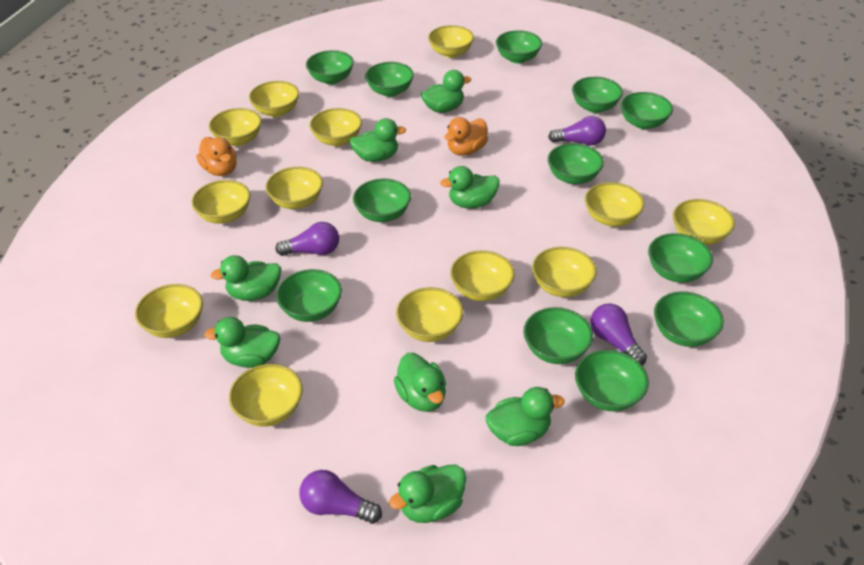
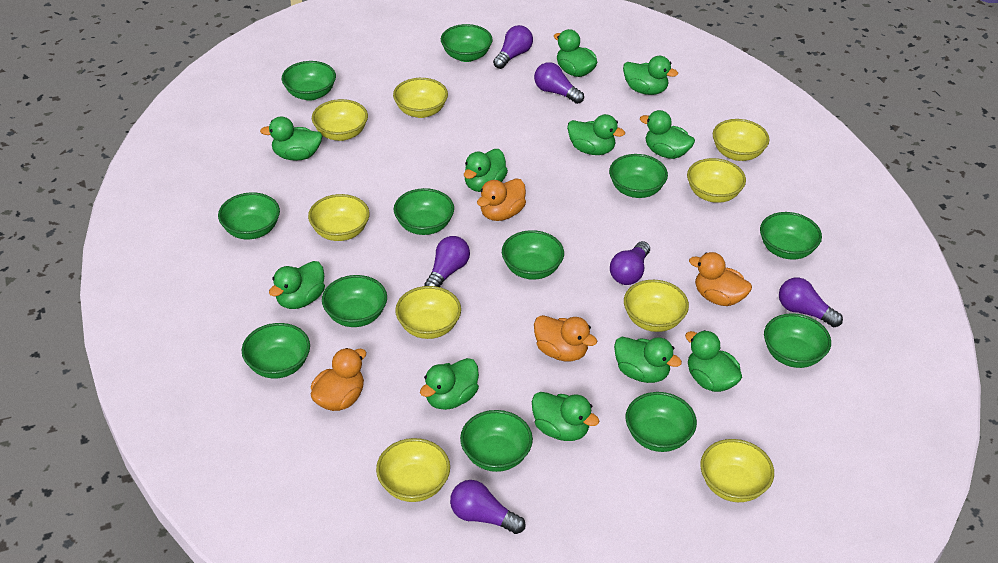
green duck: [204,317,280,368] [211,255,281,301] [349,118,406,162] [389,464,466,523] [394,353,446,412] [421,70,471,113] [440,166,500,208] [486,387,564,446] = 8 -> [260,116,322,161] [269,261,325,309] [420,358,479,410] [464,149,508,192] [532,392,599,441] [554,29,597,77] [567,114,625,155] [614,337,682,383] [623,56,678,95] [640,110,695,159] [685,330,742,392] = 11
orange duck: [196,137,237,176] [444,117,488,156] = 2 -> [311,348,366,411] [477,178,526,221] [534,315,597,361] [689,252,752,306] = 4
purple light bulb: [275,222,339,256] [299,470,382,524] [548,116,606,146] [590,304,647,365] = 4 -> [424,236,470,287] [450,480,526,534] [493,25,533,69] [534,62,584,104] [610,241,650,285] [779,278,843,327] = 6
yellow bowl: [135,284,203,338] [192,180,251,224] [209,108,262,146] [229,364,303,427] [249,81,299,117] [266,167,323,209] [310,108,362,146] [396,287,463,342] [428,25,474,58] [450,250,515,301] [532,247,597,297] [585,182,644,227] [673,199,735,245] = 13 -> [308,194,370,241] [312,99,368,141] [376,438,450,502] [393,78,448,118] [395,286,461,339] [624,280,689,332] [687,158,746,203] [700,439,774,502] [713,119,770,161] = 9

